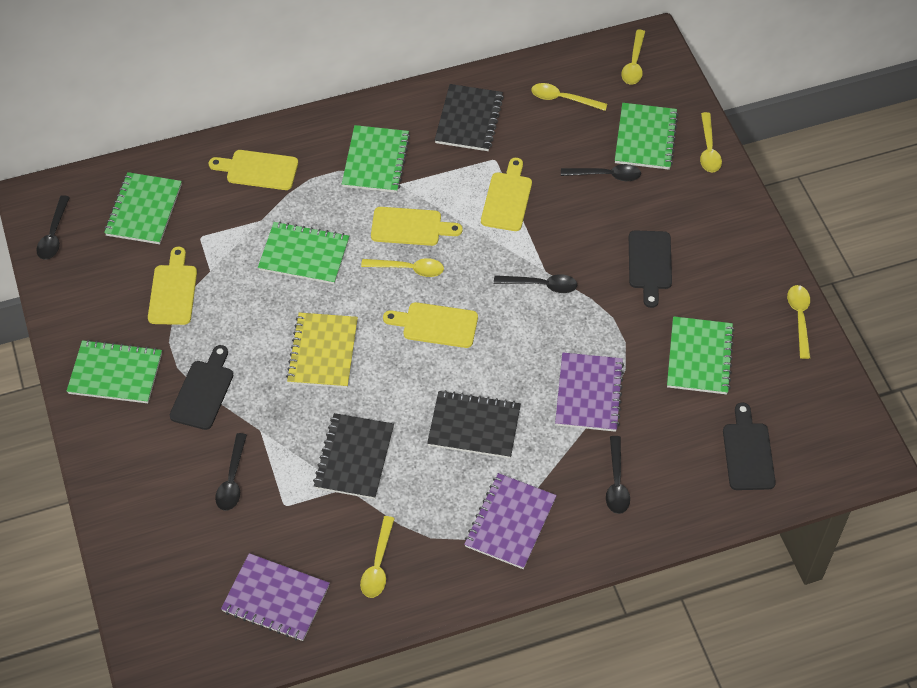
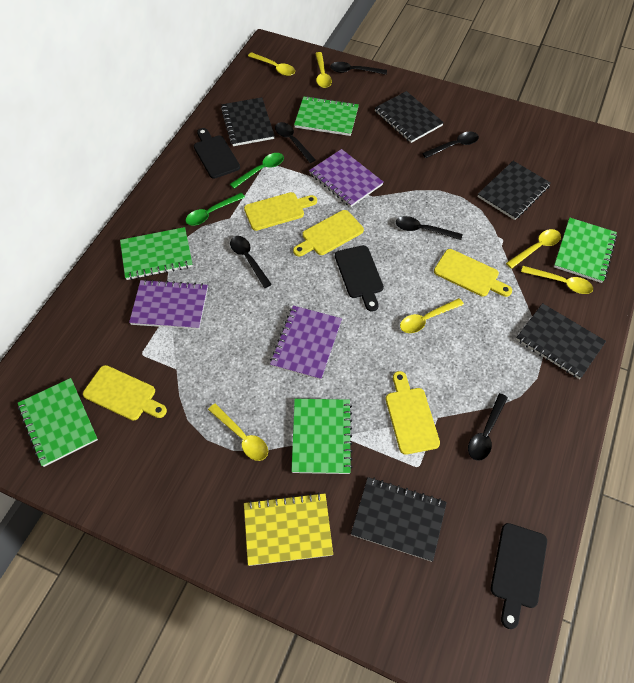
black notebook: [313,413,394,499] [427,390,521,458] [435,84,504,151] = 3 -> [221,97,275,146] [351,477,447,562] [375,91,444,143] [477,161,551,220] [516,303,606,379] = 5
black spoon: [36,195,70,260] [215,433,247,511] [494,274,578,293] [561,164,641,181] [606,436,630,514] = 5 -> [230,236,272,288] [275,122,316,163] [330,62,387,75] [396,216,462,240] [422,132,479,158] [468,393,508,461] = 6
green notebook: [67,340,162,403] [104,172,182,244] [258,221,349,284] [342,125,410,193] [615,103,678,170] [667,316,734,394] = 6 -> [18,378,98,467] [120,227,193,280] [291,399,353,474] [294,96,359,136] [554,218,617,283] = 5
green spoon: none = 0 -> [186,193,245,225] [230,153,284,189] = 2

